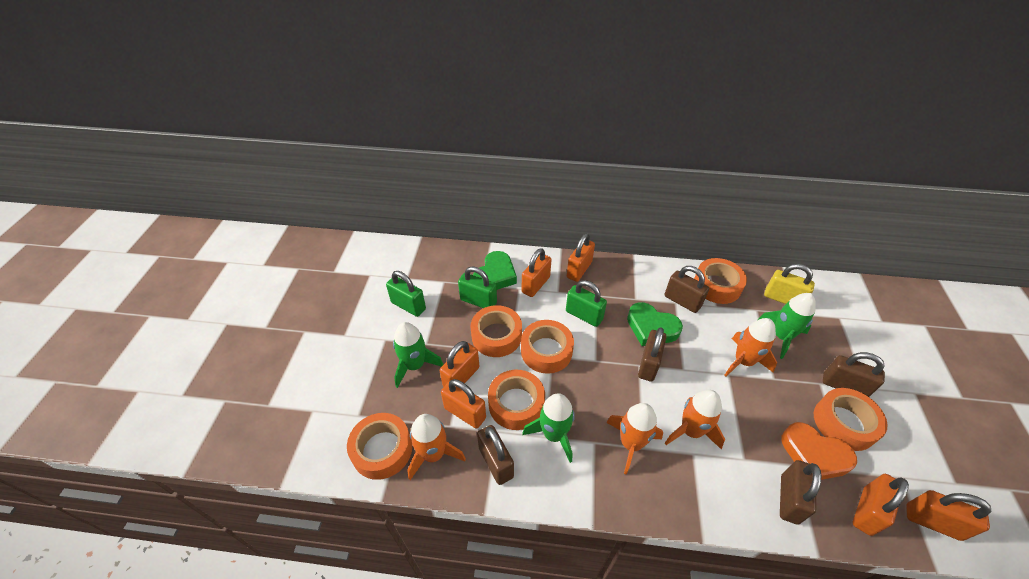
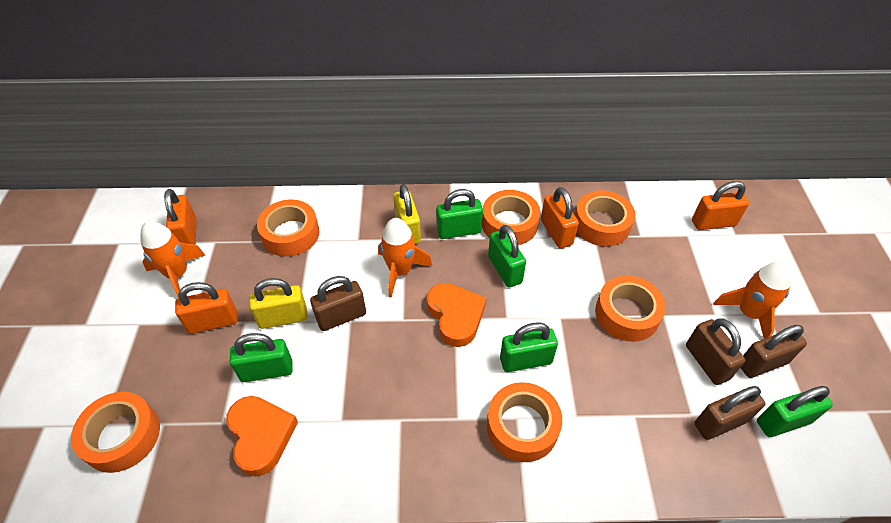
brown padlock: [477,425,514,485] [638,327,666,382] [664,266,709,313] [780,460,821,525] [823,352,885,397] = 5 -> [310,276,366,331] [686,318,745,385] [694,386,765,440] [741,325,807,378] = 4
green heart: [473,251,517,290] [627,302,683,346] = 2 -> none = 0
green padlock: [386,271,426,317] [458,266,497,308] [566,280,607,327] = 3 -> [230,333,293,382] [436,189,483,239] [488,225,526,287] [500,322,558,372] [757,386,833,437] = 5
green rocket: [393,322,444,388] [522,393,575,463] [758,293,816,359] = 3 -> none = 0
orange heart: [782,422,857,480] = 1 -> [226,396,298,477] [427,283,486,347] = 2
orange padlock: [440,341,479,387] [441,379,486,429] [522,248,552,297] [567,234,595,282] [853,474,909,536] [906,490,991,541] = 6 -> [164,189,196,245] [175,282,238,334] [541,187,579,248] [692,181,749,230] = 4
orange rocket: [407,414,466,480] [606,403,663,475] [665,390,725,449] [724,318,777,377] = 4 -> [140,221,205,298] [378,218,432,298] [713,261,792,339] = 3
yellow padlock: [764,264,815,304] = 1 -> [249,278,308,329] [393,184,421,244] = 2

